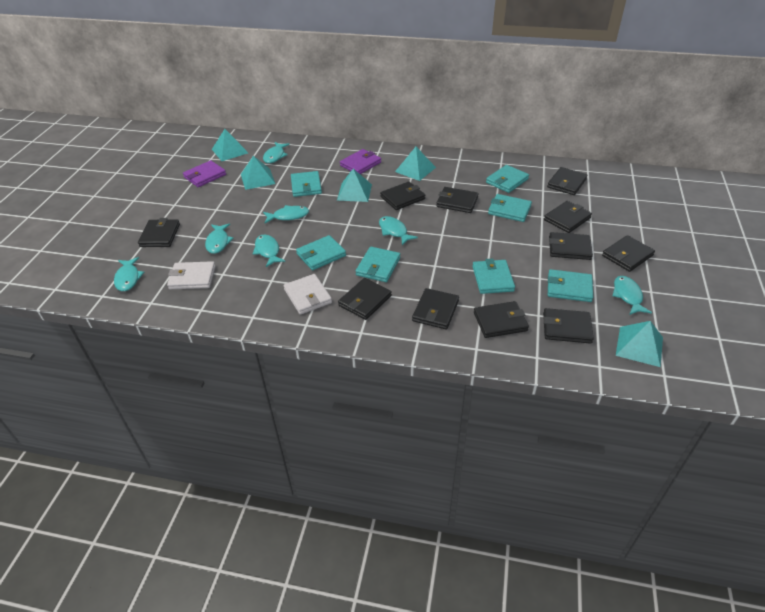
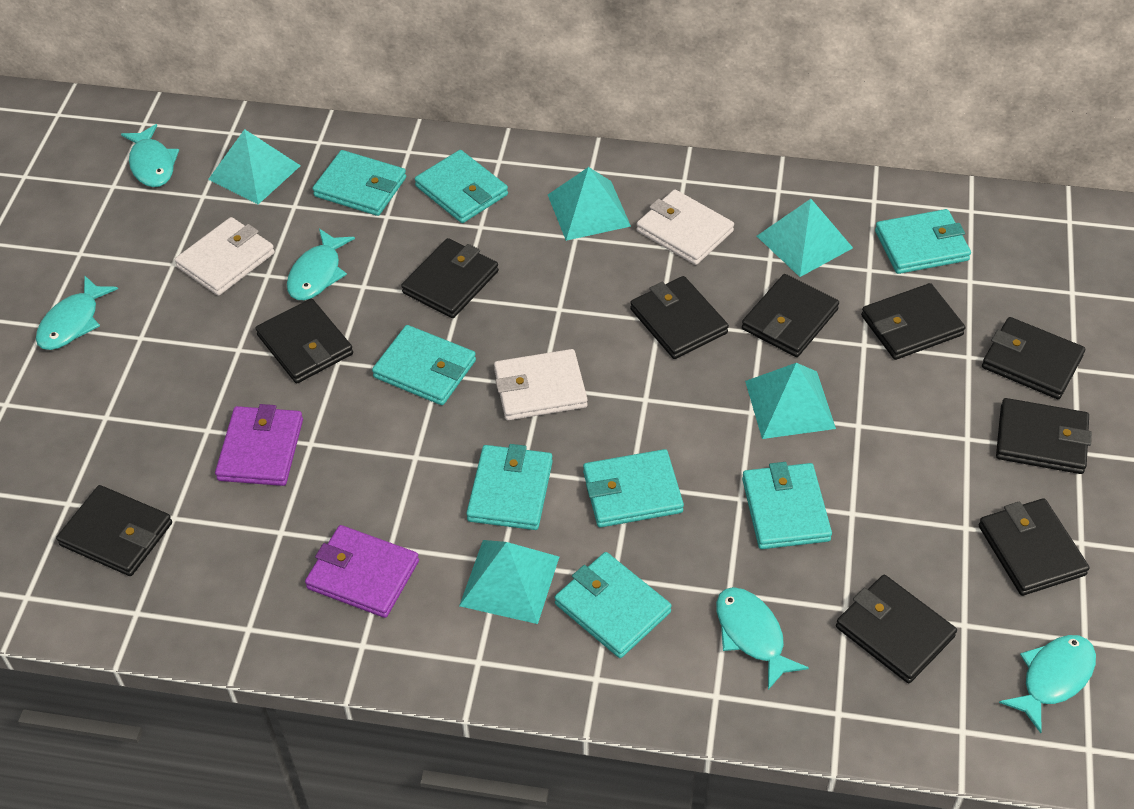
black wallet: [138,218,180,247] [338,278,392,320] [380,181,425,210] [412,288,459,329] [436,187,478,213] [474,301,529,338] [543,308,594,344] [544,201,592,233] [547,167,587,195] [549,232,593,260] [602,235,655,272] = 11 -> [56,485,172,576] [256,299,353,383] [401,238,499,318] [630,276,729,359] [742,274,839,357] [836,575,957,683] [861,283,965,360] [979,498,1090,596] [982,317,1085,399] [996,398,1092,474] = 10
turquoise fish: [114,257,144,291] [205,223,233,254] [253,235,286,267] [263,142,290,163] [263,205,309,223] [379,216,418,245] [613,276,652,315] = 7 -> [36,276,118,350] [121,124,179,187] [287,229,355,300] [716,587,809,690] [999,635,1096,733] = 5
turquoise wallet: [291,171,322,197] [296,235,346,270] [356,247,400,282] [473,258,515,294] [486,165,529,193] [488,194,532,222] [548,269,593,302] = 7 -> [312,150,406,216] [372,325,476,405] [415,150,508,223] [466,444,553,530] [554,552,672,658] [583,449,684,527] [742,462,832,549] [875,209,971,274] = 8
white wallet: [167,261,216,289] [284,274,332,315] = 2 -> [175,217,275,296] [494,349,588,420] [636,189,734,265] = 3

